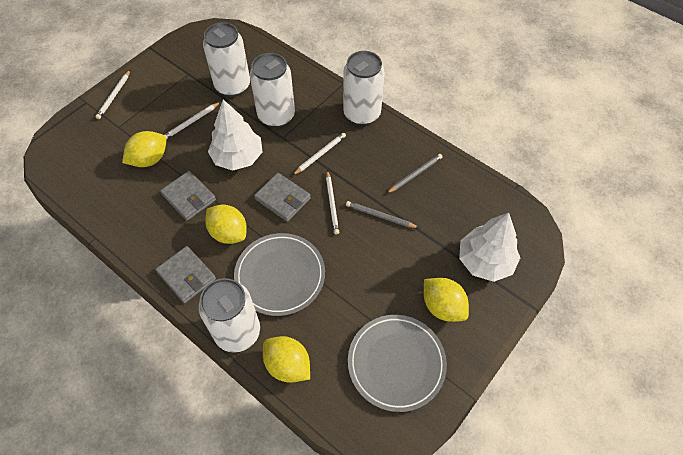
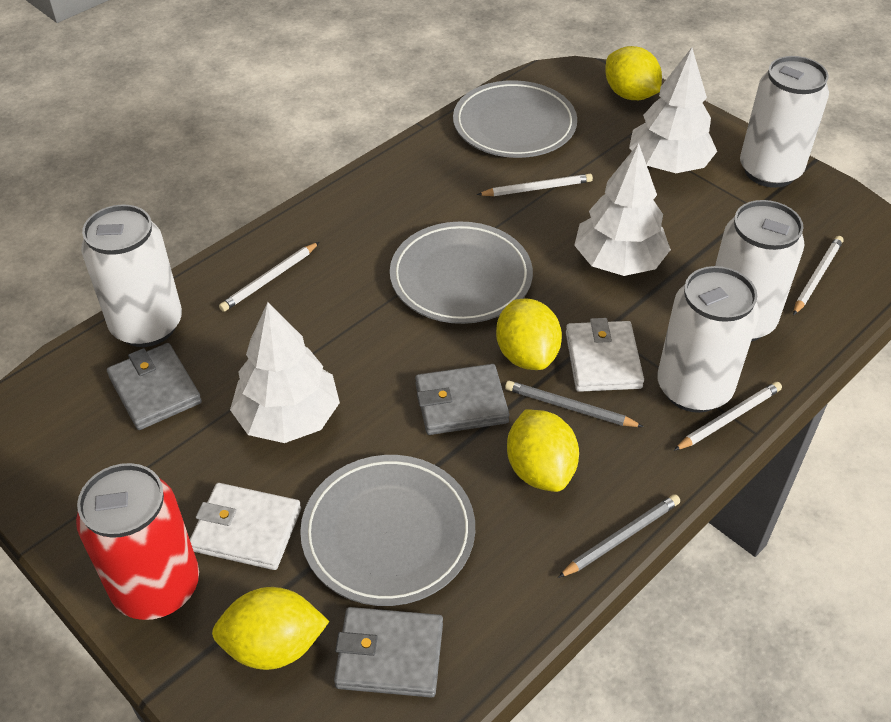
grey plate: [234,233,325,316] [348,315,447,412] = 2 -> [300,455,475,606] [390,222,533,324] [453,80,577,158] = 3
red can: none = 0 -> [76,463,199,620] = 1
white tree: [208,99,263,171] [459,213,520,282] = 2 -> [230,302,340,443] [574,143,671,276] [629,48,717,173] = 3
white wallet: none = 0 -> [190,483,301,570] [566,318,644,392] = 2

